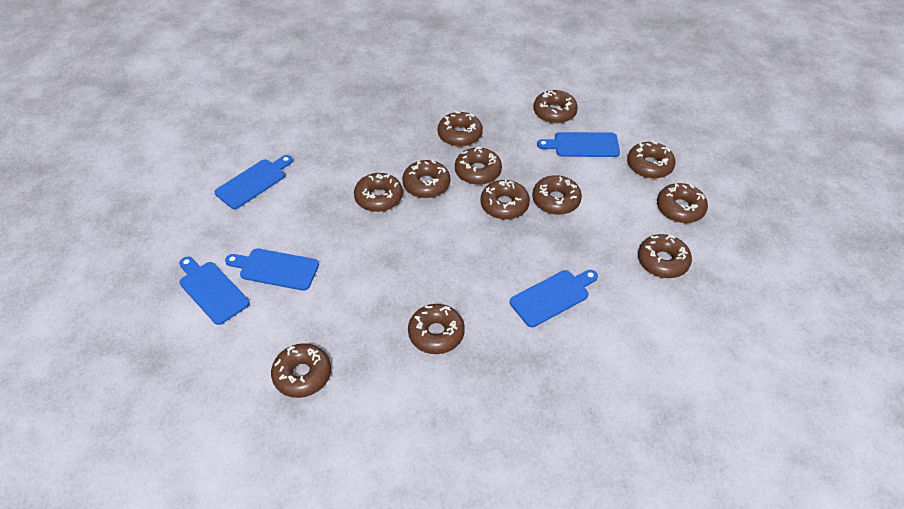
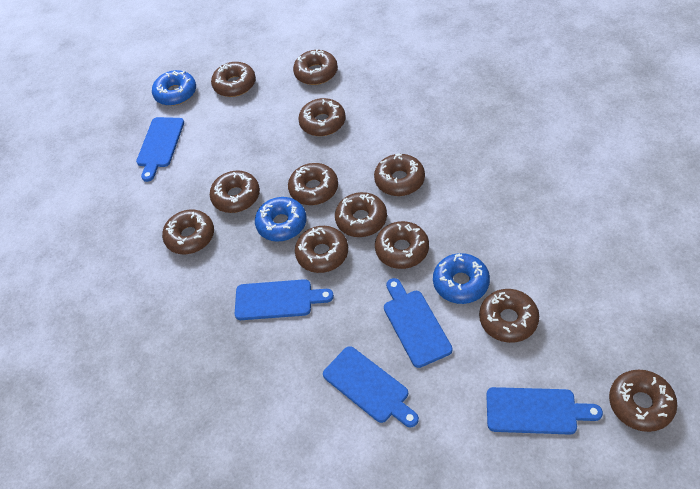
blue donut: none = 0 -> [152,70,196,106] [255,197,306,242] [433,253,490,304] = 3

